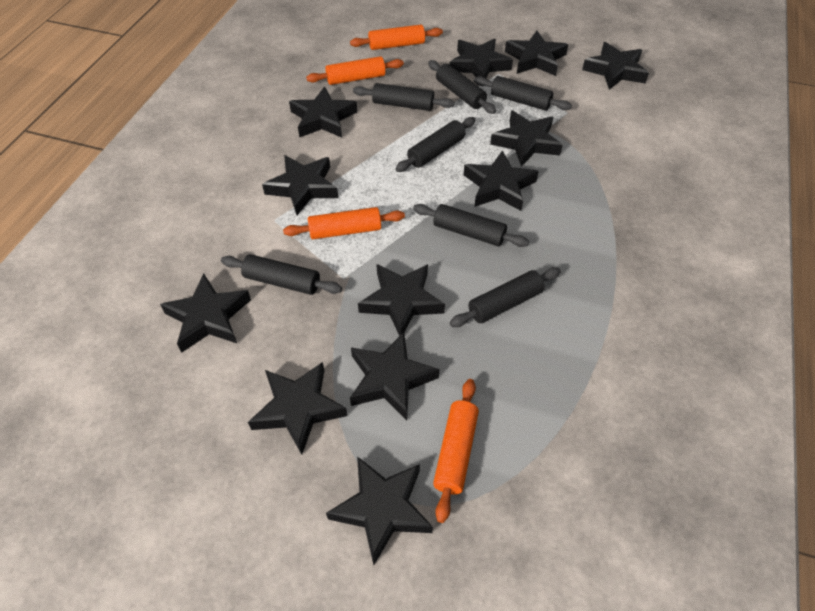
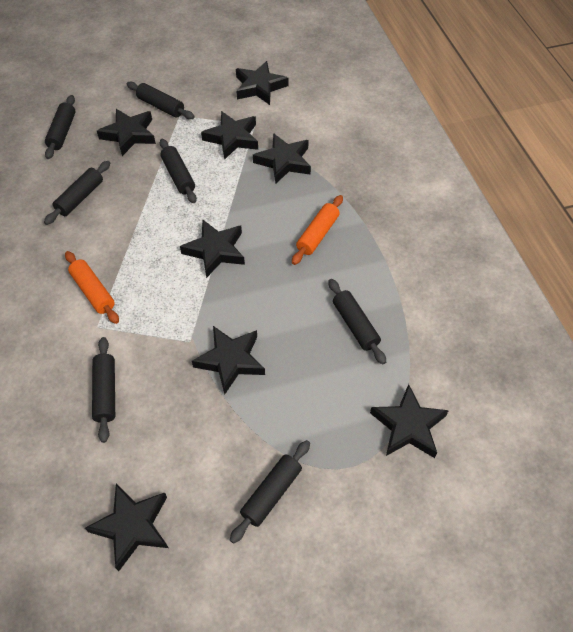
black star: [160,274,251,353] [248,362,347,455] [262,155,338,215] [289,87,357,138] [326,456,433,565] [350,332,439,420] [358,264,445,336] [450,39,513,78] [463,150,539,211] [490,110,563,167] [505,31,568,76] [582,42,649,90] = 12 -> [85,484,169,571] [97,109,156,156] [180,220,245,278] [192,326,265,394] [201,111,258,160] [236,61,288,105] [253,133,311,183] [370,384,449,458] = 8
orange rolling pin: [283,207,405,239] [306,56,404,85] [350,25,443,50] [433,379,479,523] = 4 -> [65,251,119,324] [292,195,343,265] = 2

